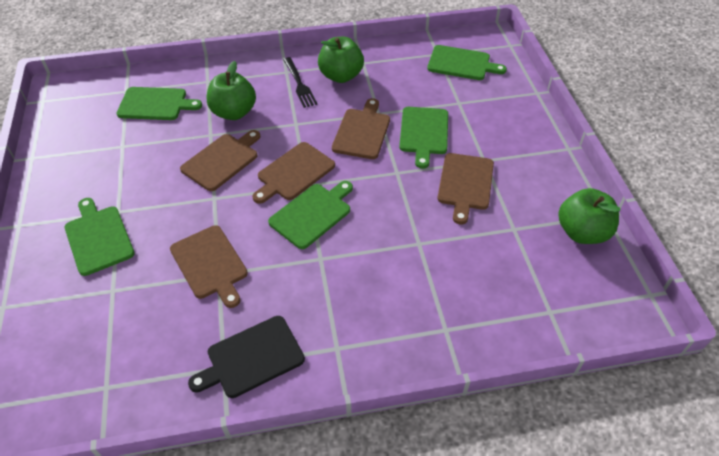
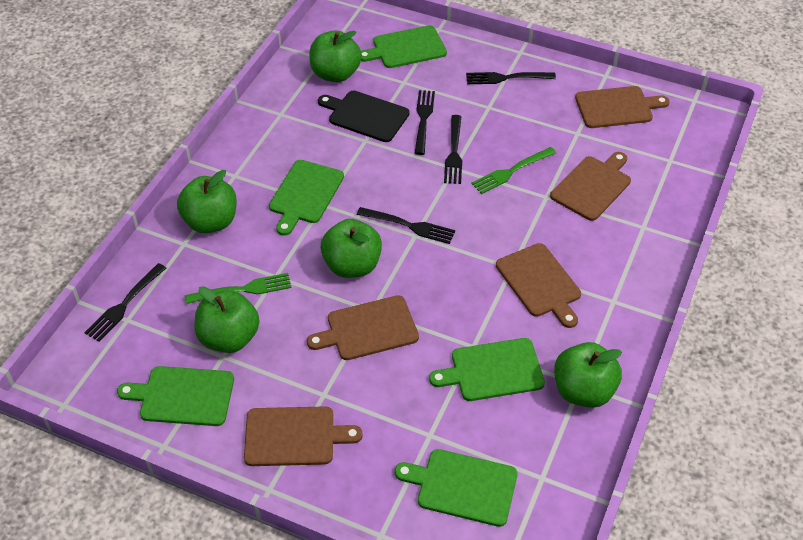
black fork: [283,57,317,108] = 1 -> [84,263,166,342] [357,207,455,244] [415,90,435,155] [444,115,462,184] [466,72,556,84] = 5
green apple: [206,61,256,120] [318,37,364,83] [558,188,620,244] = 3 -> [177,170,237,233] [194,286,259,353] [310,30,362,82] [321,219,382,278] [554,342,622,408] = 5
green fork: none = 0 -> [185,273,292,304] [471,147,556,194] = 2

